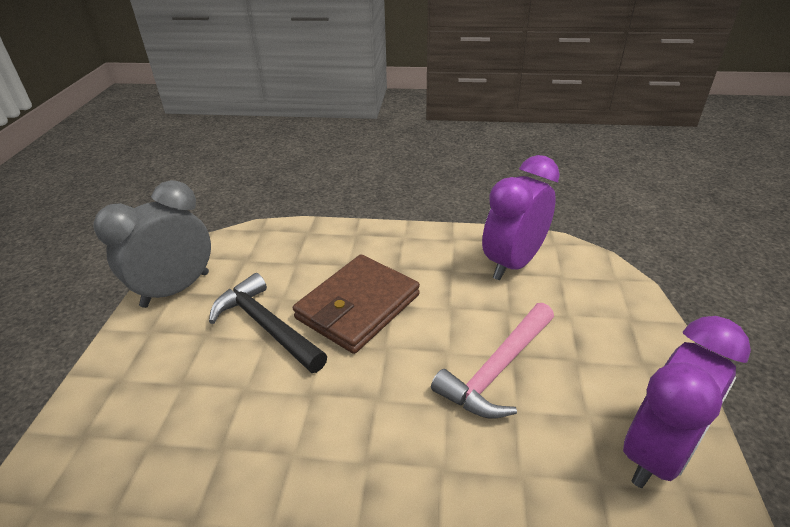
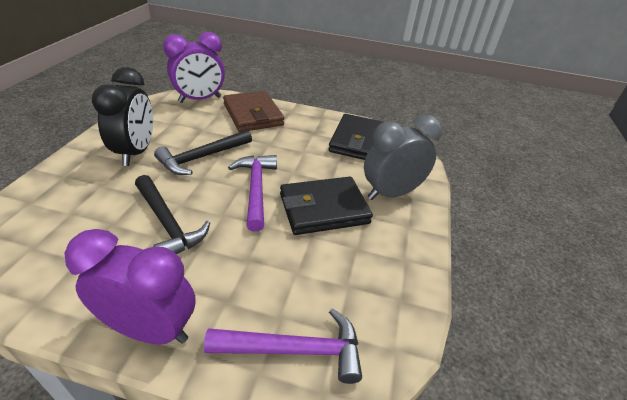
black clock: none = 0 -> [92,67,153,166] = 1
black hammer: [209,273,327,373] = 1 -> [135,175,210,254] [154,130,252,175] = 2
black wallet: none = 0 -> [280,177,373,235] [328,114,383,160] = 2
pink hammer: [431,303,554,419] = 1 -> none = 0
purple hammer: none = 0 -> [204,308,362,384] [228,155,277,232] = 2

